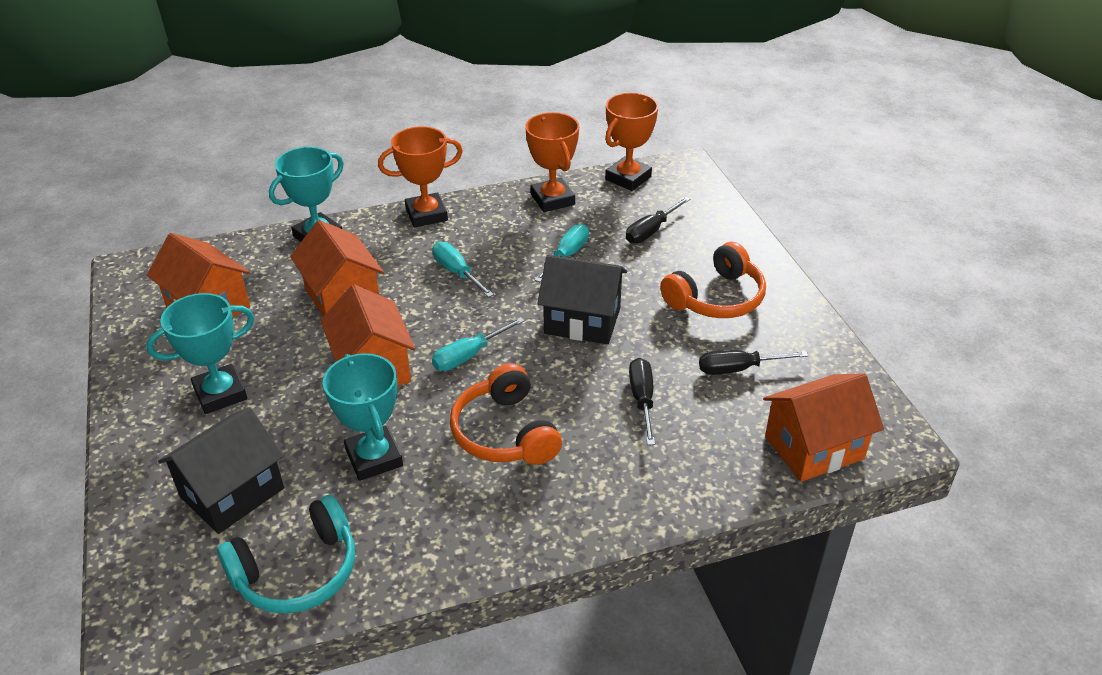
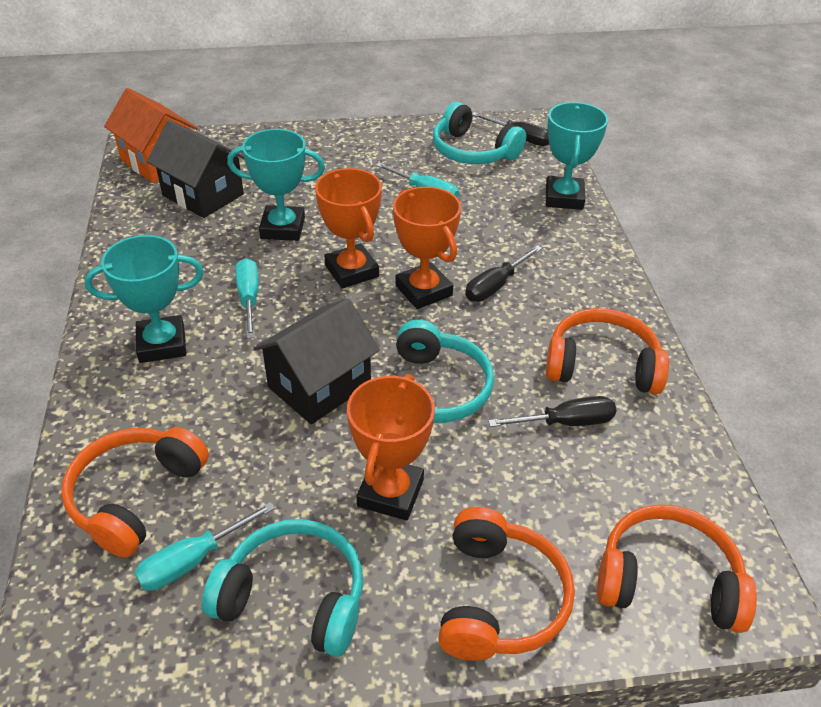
orange headphones: [450,363,562,465] [660,242,766,318] = 2 -> [61,427,209,558] [438,507,575,661] [546,308,669,394] [597,504,757,633] = 4
orange house: [147,233,250,317] [290,220,384,316] [320,284,415,386] [763,373,884,482] = 4 -> [104,88,198,183] = 1
turquoise headphones: [217,495,355,613] = 1 -> [202,519,363,657] [396,320,494,423] [433,102,526,164] = 3

